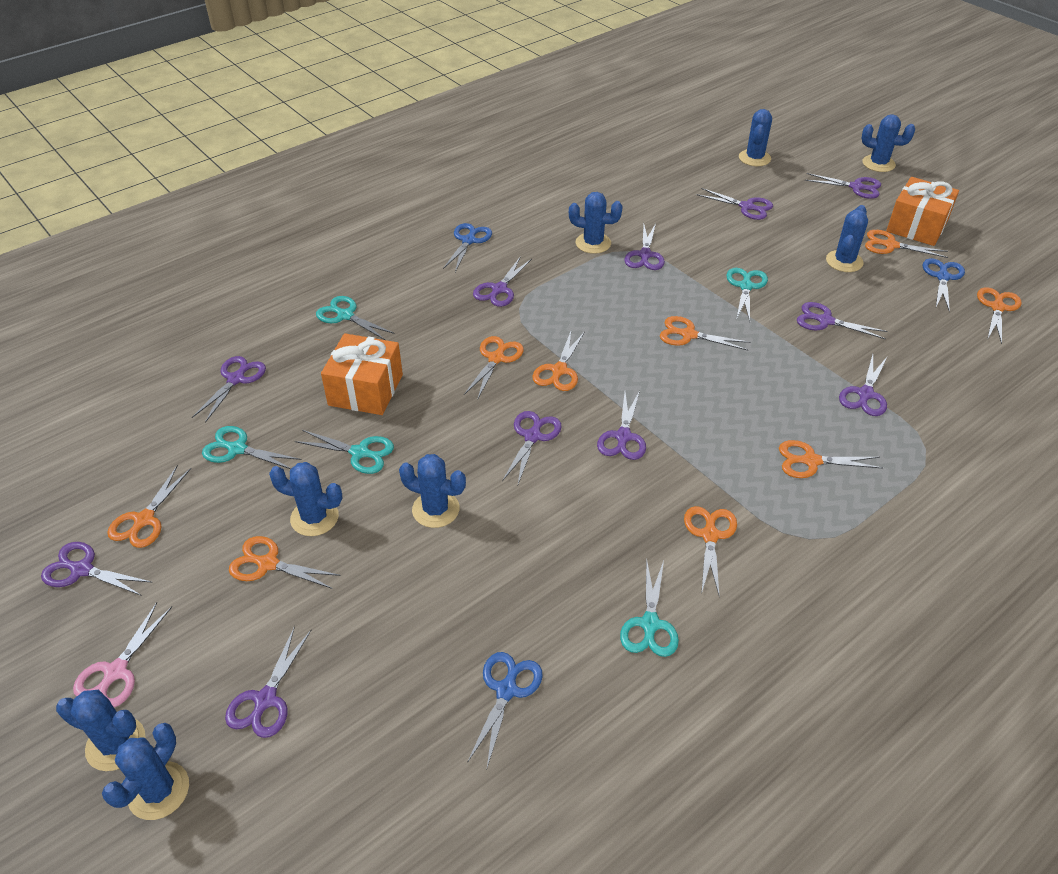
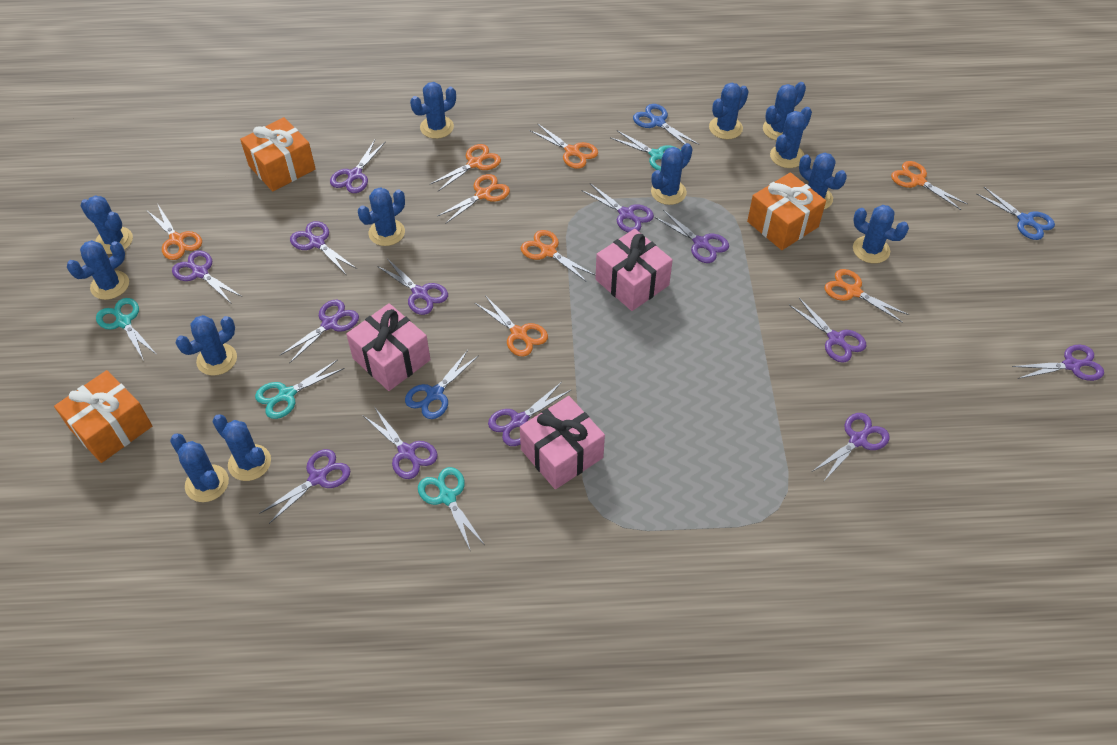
blue cactus: [56,690,145,771] [102,723,189,820] [269,462,342,536] [399,454,466,528] [569,192,623,254] [739,109,772,166] [826,205,868,272] [862,114,915,172] = 8 -> [67,240,129,300] [80,195,133,254] [170,434,229,502] [176,315,237,376] [213,414,271,481] [358,187,405,246] [410,82,456,139] [651,143,692,205] [709,83,749,139] [763,82,806,140] [770,107,812,168] [799,153,847,209] [853,205,909,264] = 13
orange gift: [321,333,403,415] [886,177,959,246] = 2 -> [54,370,152,463] [240,117,316,191] [747,172,826,250] = 3
orange scissors: [107,465,191,548] [229,536,341,589] [464,336,524,400] [532,332,585,391] [660,316,750,351] [684,506,737,597] [779,440,883,478] [865,230,948,258] [977,287,1021,344] = 9 -> [146,205,202,260] [430,144,501,191] [438,174,510,224] [475,295,548,357] [521,230,596,282] [529,123,598,169] [824,269,909,323] [891,161,968,210] = 8
pink gift: none = 0 -> [346,303,431,391] [520,396,605,489] [595,229,673,311] = 3
pink scissors: [73,602,172,707] = 1 -> none = 0
purple scissors: [41,542,153,596] [192,356,266,423] [225,626,311,738] [473,256,532,307] [502,411,562,484] [597,391,646,460] [624,223,665,270] [697,188,773,220] [797,302,888,339] [805,173,881,199] [839,354,888,416] = 11 -> [172,251,242,304] [259,449,350,524] [280,300,359,364] [290,221,357,274] [330,140,386,193] [364,408,438,479] [377,258,448,315] [488,382,572,446] [581,183,654,233] [655,210,729,263] [789,298,866,363] [812,413,890,481] [1012,345,1104,381] = 13
turquoise scissors: [202,426,302,469] [295,430,394,474] [316,296,395,340] [620,558,679,657] [726,268,768,321] = 5 -> [96,298,157,361] [255,360,344,419] [418,467,485,549] [611,130,681,171] = 4

